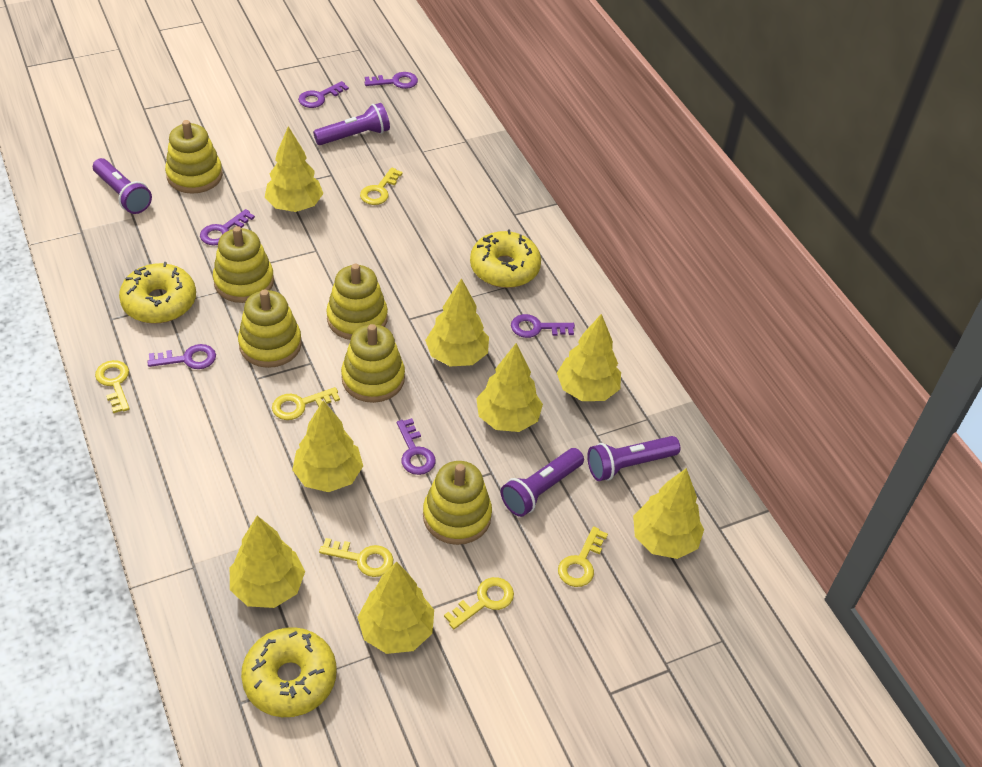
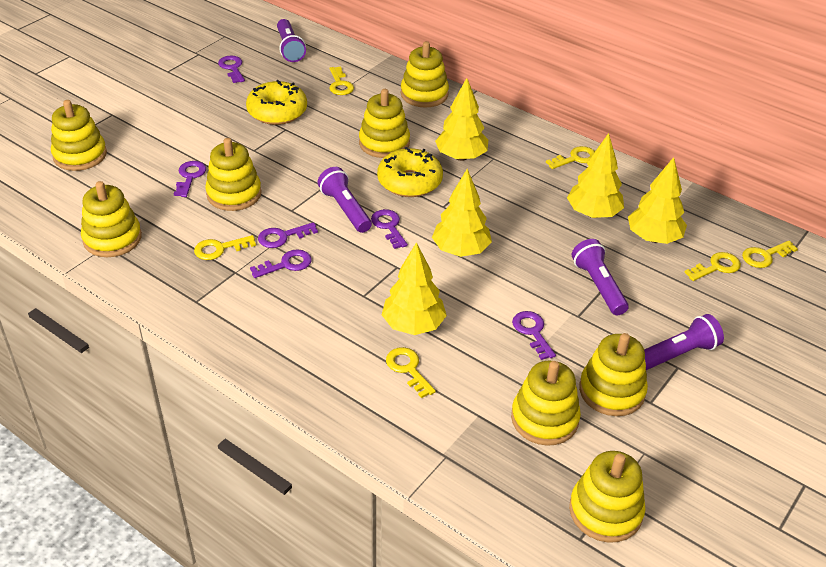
yellow donut: [119,262,196,324] [241,627,336,717] [470,229,541,288] = 3 -> [246,80,307,125] [377,147,443,197] = 2
yellow stacking toy: [165,120,223,194] [213,226,274,303] [238,289,302,368] [326,264,388,340] [341,324,405,403] [423,461,492,545] = 6 -> [51,100,107,171] [81,181,142,257] [205,138,262,211] [359,89,410,158] [401,41,449,108] [511,361,581,446] [569,451,645,543] [579,333,648,416] = 8
yellow tree: [230,516,305,608] [265,126,323,212] [292,401,363,492] [358,561,434,654] [425,278,489,367] [476,343,543,432] [557,314,621,401] [633,468,704,559] = 8 -> [382,242,447,335] [432,169,492,257] [435,78,488,161] [567,133,624,218] [628,157,687,244] = 5

